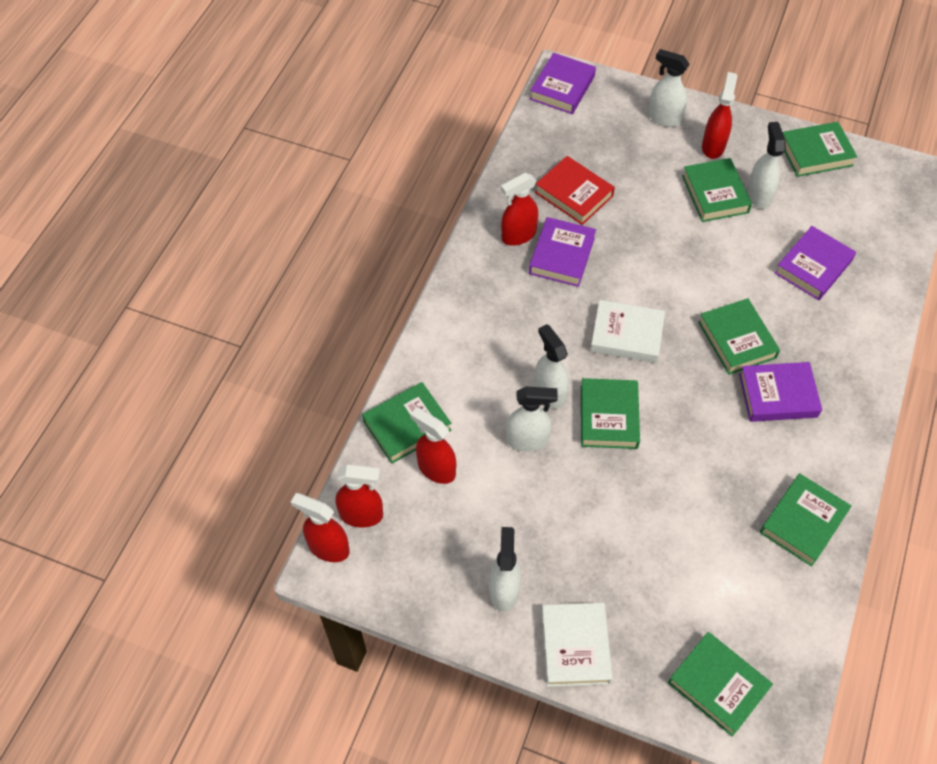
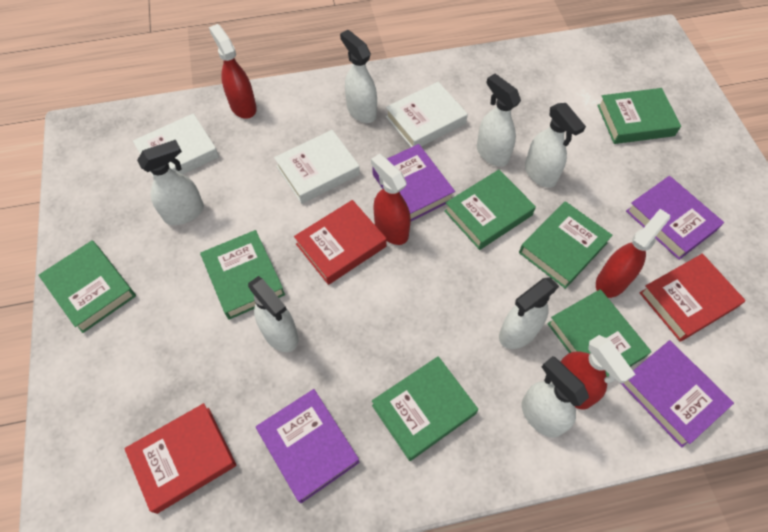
red book: [535,156,615,225] = 1 -> [124,403,236,514] [294,200,387,285] [639,254,746,341] = 3
red spray bottle: [291,493,350,562] [335,465,383,527] [410,407,456,484] [501,173,538,246] [702,72,737,159] = 5 -> [209,24,257,119] [371,154,411,245] [560,335,636,410] [596,209,670,298] = 4
white book: [541,603,613,687] [590,300,665,363] = 2 -> [133,113,219,178] [274,130,360,204] [386,82,468,147] = 3
white spray bottle: [489,527,521,612] [506,386,558,452] [535,324,569,409] [648,49,690,127] [747,122,786,209] = 5 -> [137,140,204,225] [248,276,298,352] [340,30,377,123] [477,74,521,167] [499,278,559,349] [522,356,589,438] [525,103,586,188] = 7

